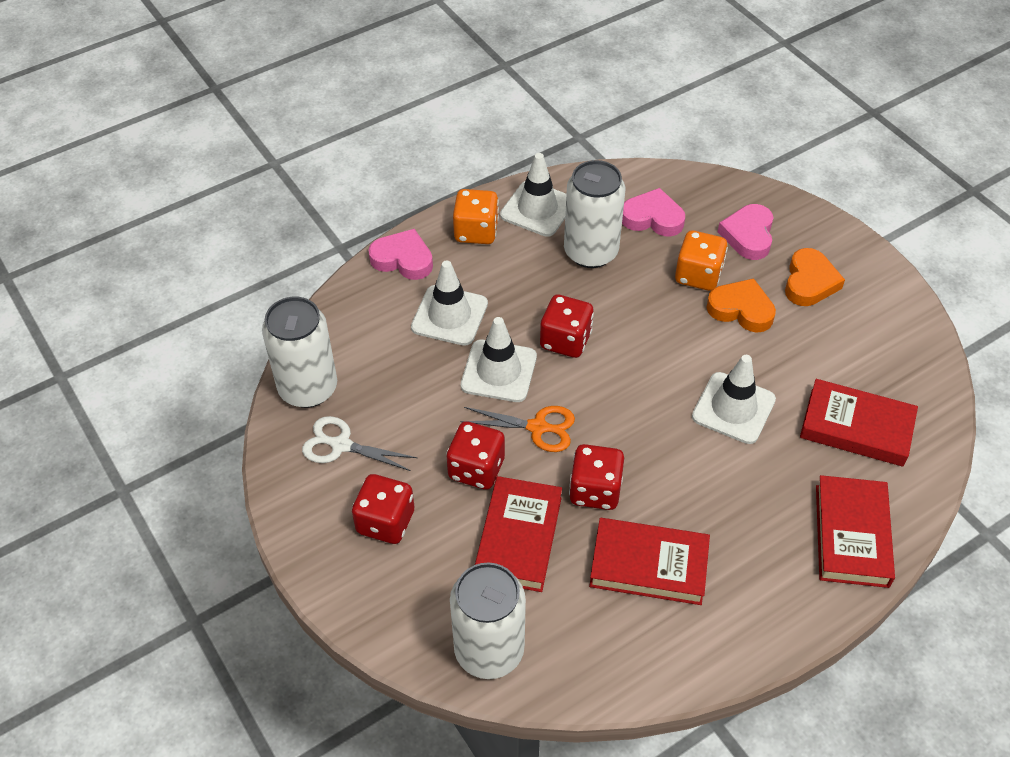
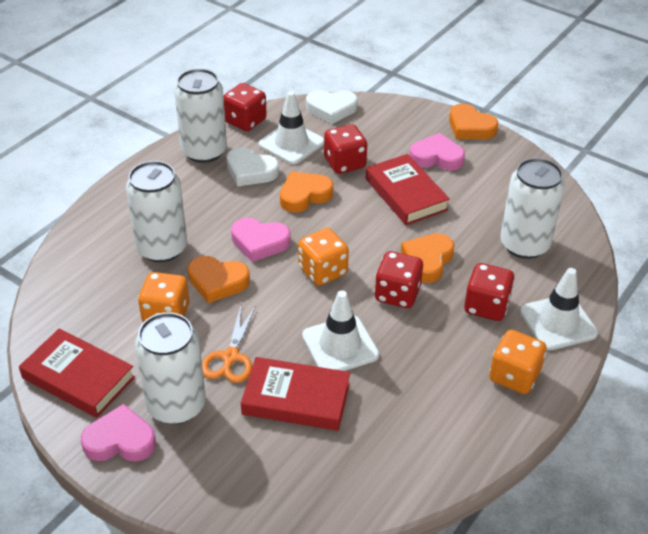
orange dice: [453,189,499,244] [675,230,728,291] = 2 -> [138,272,189,322] [298,228,349,286] [489,330,547,394] = 3
orange heart: [706,278,776,333] [785,248,845,306] = 2 -> [188,256,250,303] [280,171,333,213] [401,233,455,283] [449,103,498,139] = 4
red book: [475,476,562,592] [589,518,710,605] [800,379,918,467] [816,475,895,588] = 4 -> [19,329,135,418] [241,357,350,431] [366,154,450,225] = 3
white can: [262,297,337,408] [450,563,526,679] [564,160,625,268] = 3 -> [126,161,187,263] [135,312,206,424] [174,69,227,163] [500,158,565,259] = 4
white heart: none = 0 -> [226,147,279,187] [306,90,358,124] = 2
white scissors: [302,416,417,471] = 1 -> none = 0
white traffic cone: [411,261,488,346] [461,317,537,402] [500,153,566,237] [692,355,776,444] = 4 -> [259,91,324,164] [302,290,379,371] [520,268,598,350] = 3

